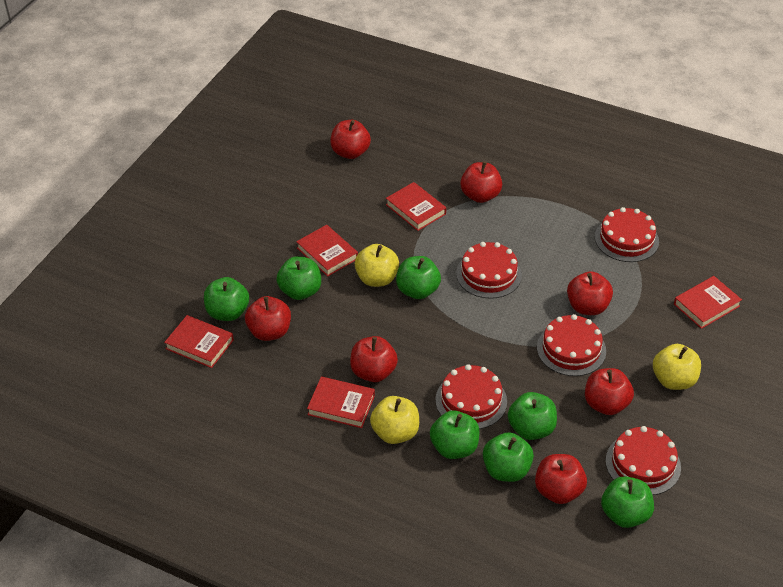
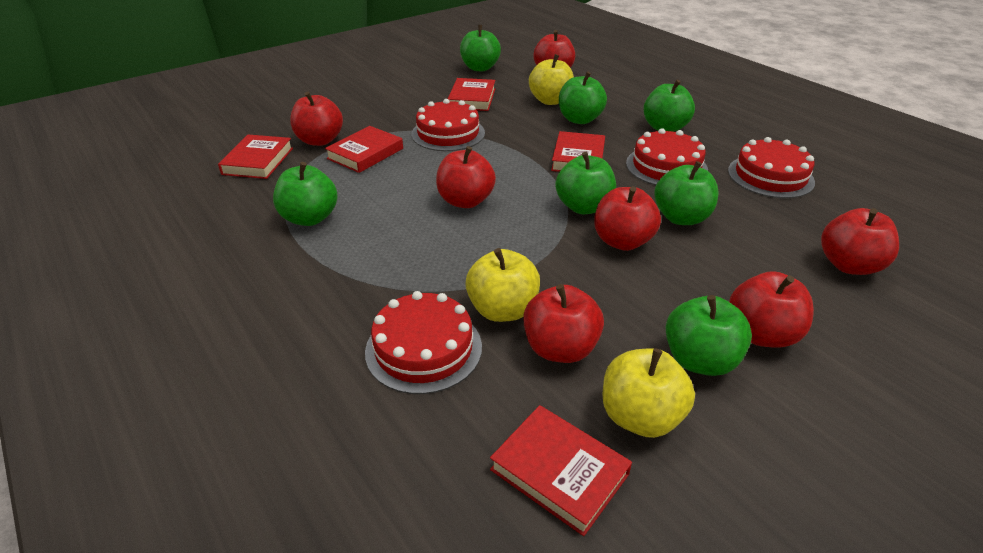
red cake: [435,364,507,429] [456,242,522,299] [537,314,606,376] [595,207,659,262] [606,426,681,495] = 5 -> [365,291,482,394] [411,99,485,151] [626,128,708,185] [728,137,815,198] = 4

